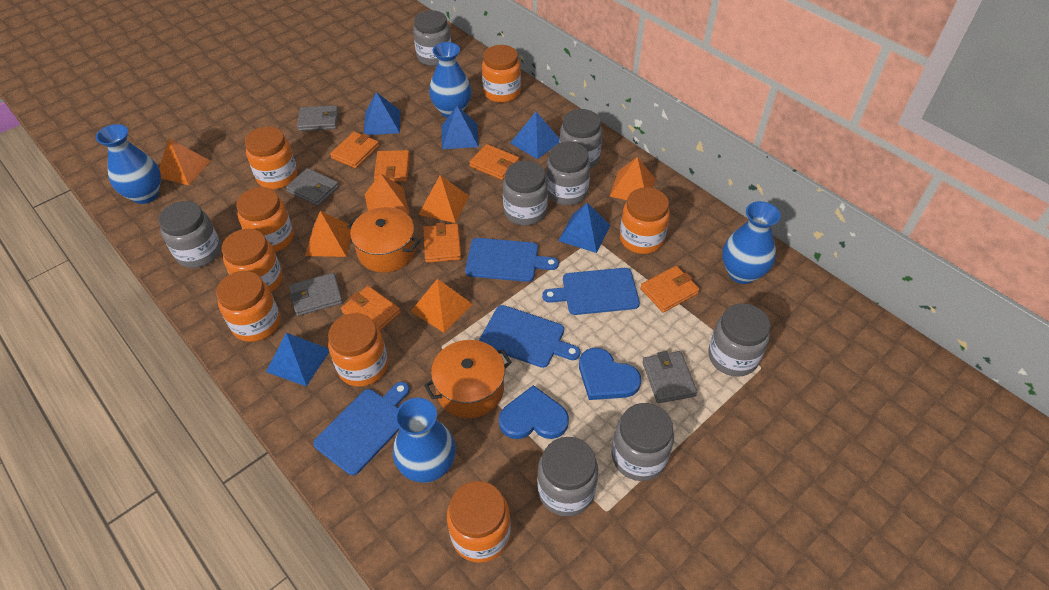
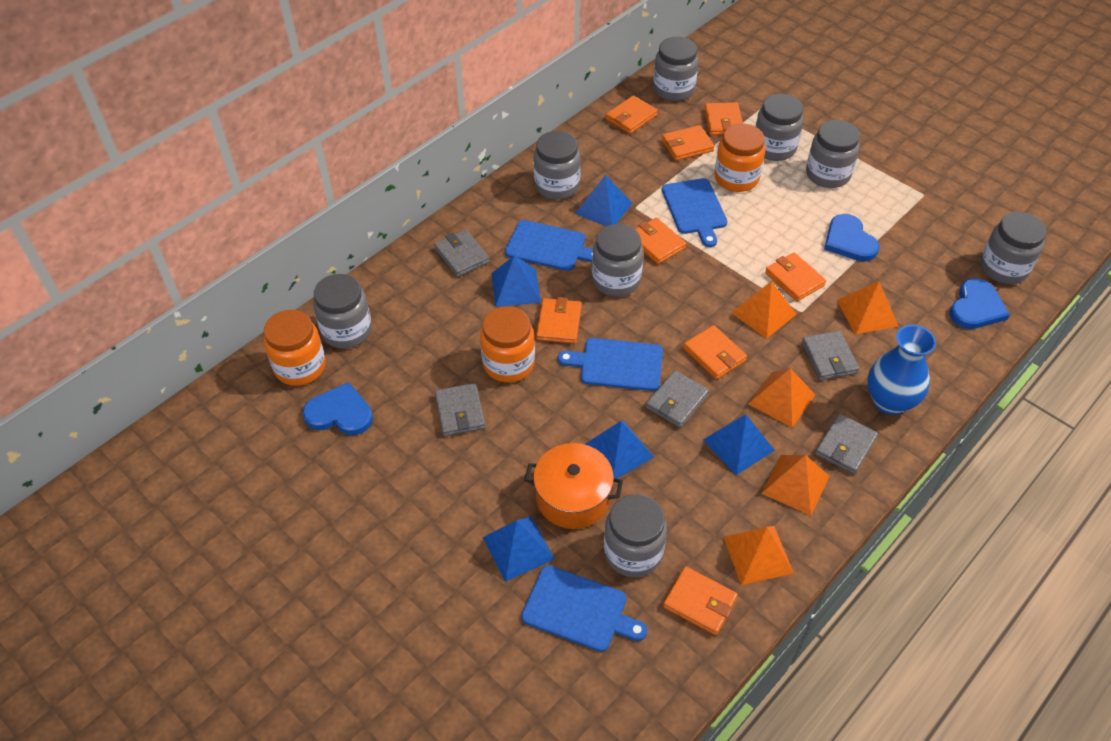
blue heart: [499,385,569,439] [579,348,641,400] = 2 -> [302,382,373,435] [824,214,879,262] [949,278,1010,329] = 3
blue vase: [96,124,161,204] [393,398,456,483] [429,42,471,118] [722,201,781,284] = 4 -> [867,325,936,415] = 1
grey wallet: [286,168,339,206] [289,273,343,316] [297,105,339,131] [642,351,697,403] = 4 -> [434,230,490,277] [435,383,485,436] [646,370,709,428] [802,331,859,380] [815,414,878,474] = 5
orange jar: [216,271,280,342] [222,229,283,292] [236,187,294,252] [245,127,298,189] [328,313,388,387] [447,481,511,563] [482,45,521,103] [620,187,670,254] = 8 -> [264,310,326,386] [480,306,535,382] [714,124,765,192] = 3
orange pot: [347,207,420,273] [424,340,512,418] = 2 -> [524,443,623,529] = 1
orange pyramid: [159,138,210,185] [305,211,352,257] [365,173,410,214] [411,279,473,333] [418,175,469,223] [609,157,655,200] = 6 -> [723,526,794,585] [731,281,797,339] [748,368,815,428] [761,455,829,516] [837,281,898,334] = 5
orange wallet: [330,132,379,168] [341,286,401,330] [374,150,410,182] [423,222,461,263] [469,144,519,180] [640,266,700,313] = 6 -> [536,297,582,344] [606,95,658,134] [635,218,686,264] [662,125,715,161] [663,567,738,635] [683,325,747,379] [704,102,743,135] [765,253,826,301] = 8

